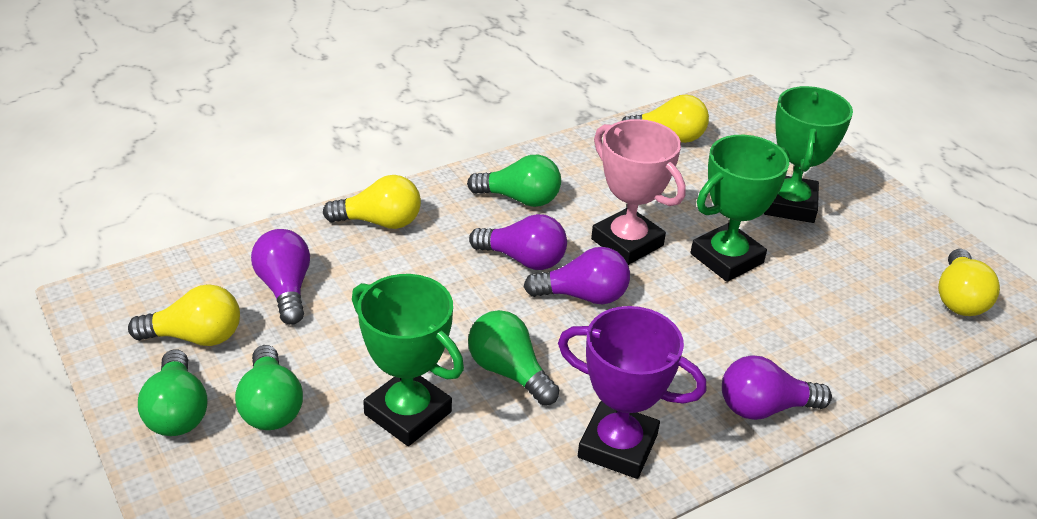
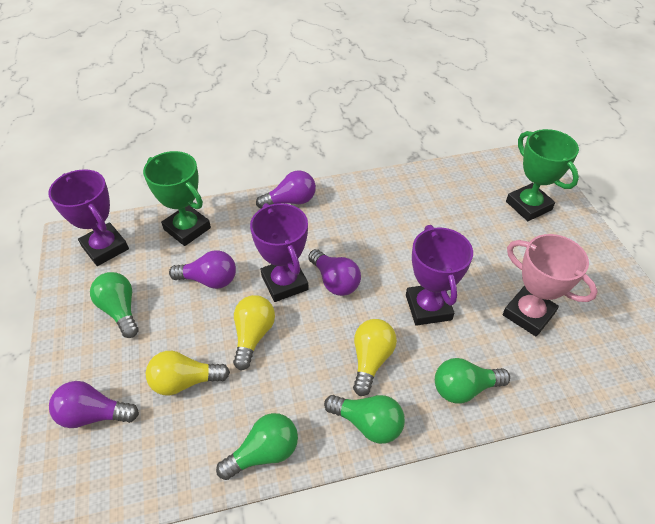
green trophy: [352,274,464,446] [690,135,790,282] [764,86,853,223] = 3 -> [143,151,211,246] [506,129,579,221] = 2
purple trophy: [558,306,706,479] = 1 -> [48,169,129,266] [250,203,309,302] [406,225,473,326] = 3
yellow light bulb: [128,284,240,346] [323,175,421,229] [622,94,709,143] [938,249,1000,316] = 4 -> [146,351,230,396] [233,295,275,370] [353,319,397,396] = 3

